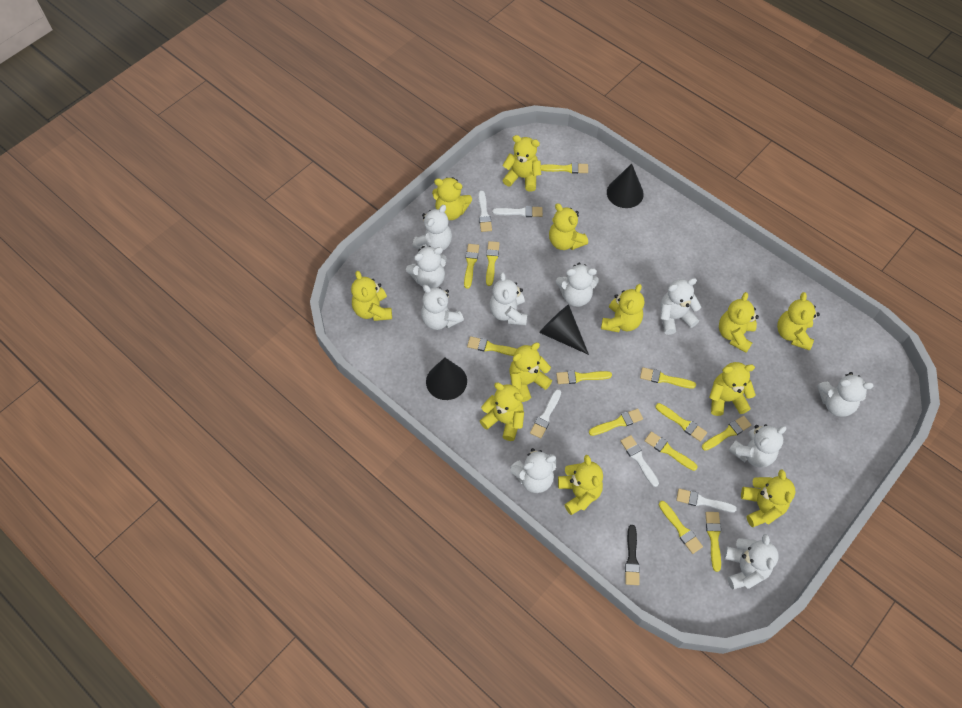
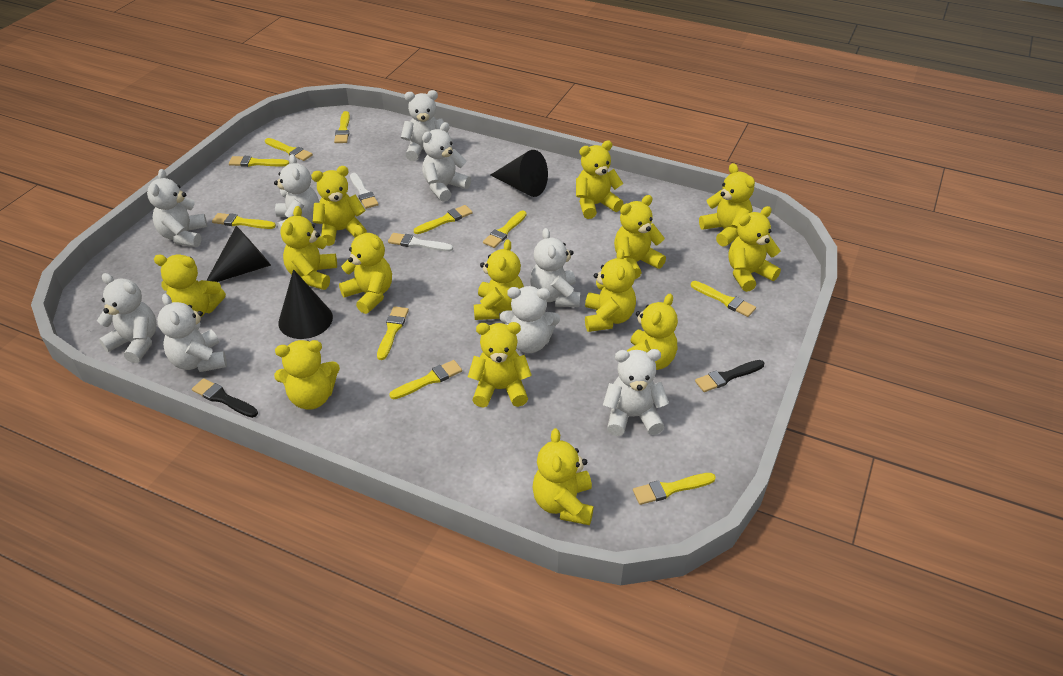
black brush: [625,525,640,585] = 1 -> [192,378,258,418] [695,360,764,392] = 2
white brush: [478,191,492,232] [492,206,543,217] [530,389,561,438] [620,435,659,487] [676,488,737,512] = 5 -> [350,173,379,209] [388,233,453,252] = 2
white teddy bear: [406,246,447,289] [412,205,452,250] [421,285,464,330] [490,272,527,325] [510,448,556,493] [556,263,599,307] [660,278,701,335] [724,534,779,590] [729,424,786,468] [817,372,874,417] = 10 -> [97,273,157,363] [147,169,207,247] [157,294,227,372] [274,154,319,232] [401,90,449,161] [422,122,471,202] [500,286,560,353] [530,228,580,307] [603,349,669,436] = 9
yellow brush: [464,244,479,289] [467,336,517,356] [486,241,500,286] [541,163,588,174] [556,371,612,384] [589,409,643,436] [640,367,696,389] [644,431,698,471] [655,403,707,442] [659,501,703,554] [702,416,751,451] [705,512,721,572] = 12 -> [212,213,276,229] [229,156,289,167] [265,138,313,161] [334,111,350,143] [377,306,409,360] [389,360,462,399] [414,205,473,234] [483,210,527,248] [633,473,716,505] [691,281,756,317] = 10
yellow teddy bear: [351,271,392,321] [432,177,472,220] [480,383,524,441] [502,135,541,192] [509,343,552,402] [549,203,588,250] [558,455,603,515] [601,284,644,332] [709,362,756,416] [719,292,759,353] [741,470,796,527] [777,292,820,350] = 12 -> [154,255,226,317] [274,340,340,410] [280,206,337,290] [311,166,367,246] [339,225,392,314] [468,322,532,408] [474,239,524,320] [532,428,594,525] [576,140,624,219] [585,248,636,332] [614,195,666,279] [627,294,678,370] [699,163,755,247] [728,206,781,292] = 14

